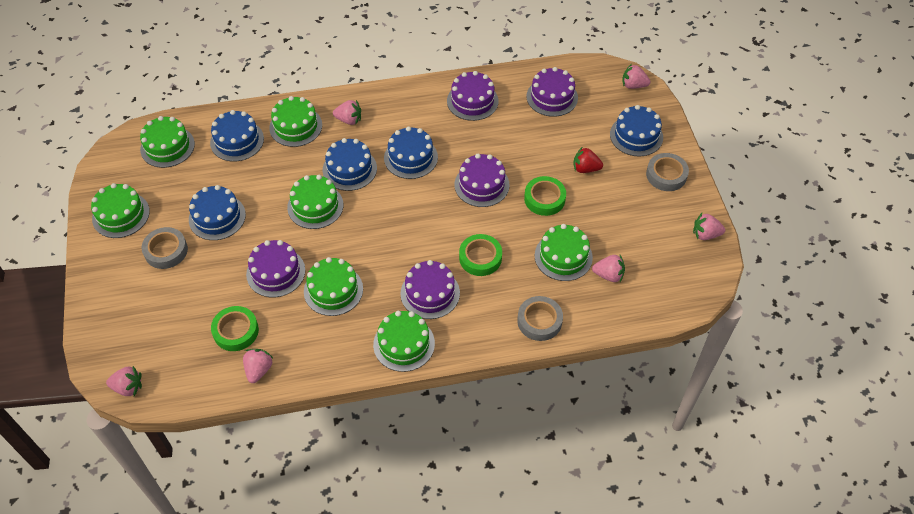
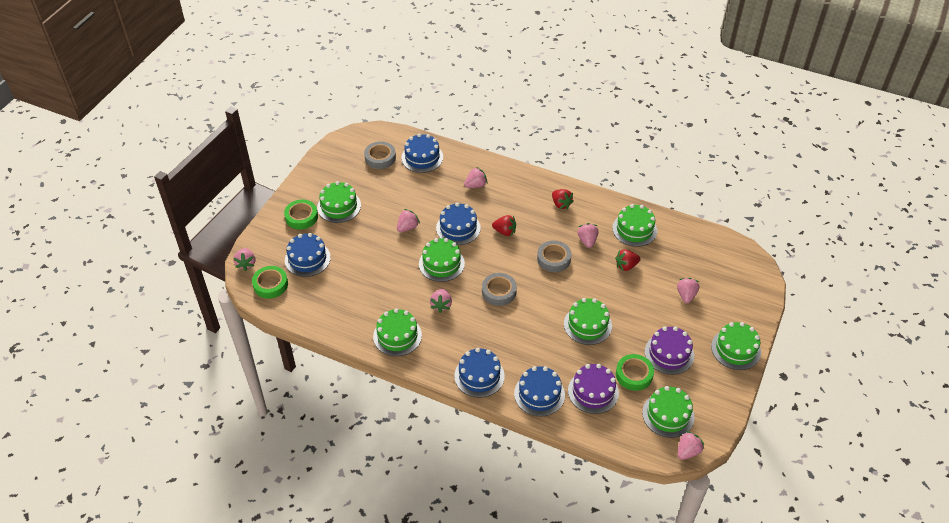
pink strawberry: [106,366,142,396] [243,349,274,383] [333,100,361,125] [592,255,625,282] [622,64,651,89] [693,213,725,240] = 6 -> [234,248,255,271] [397,209,420,232] [430,289,452,313] [464,167,488,188] [578,223,599,248] [677,278,699,303] [678,431,704,460] = 7
purple cake: [246,240,305,297] [400,260,460,319] [447,71,498,121] [455,154,510,207] [527,67,578,117] = 5 -> [568,364,619,414] [645,326,694,375] = 2
red strawberry: [574,146,603,173] = 1 -> [492,215,516,236] [552,189,574,209] [615,250,640,271] = 3

